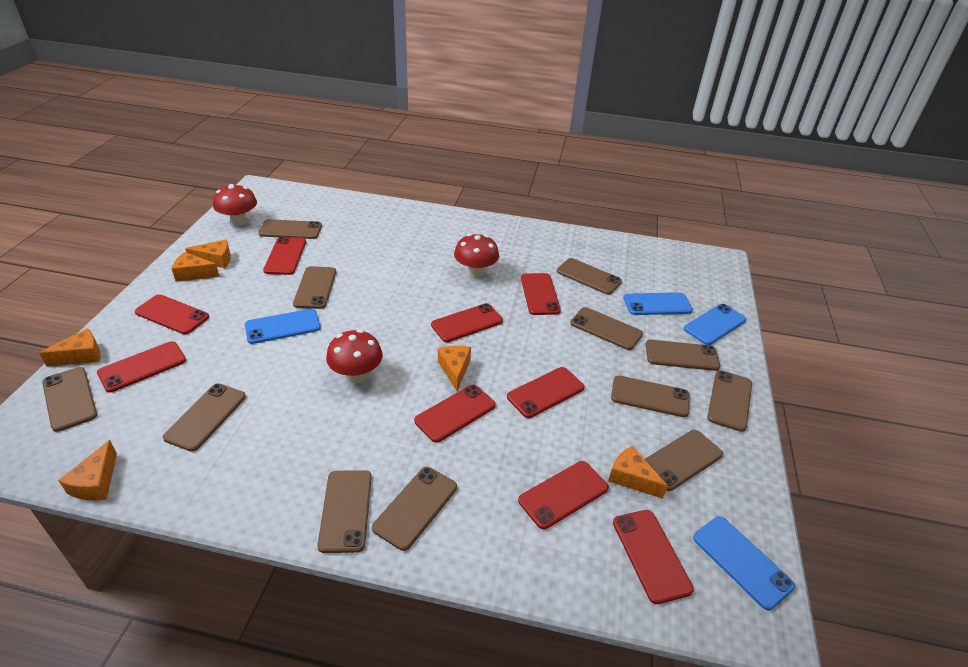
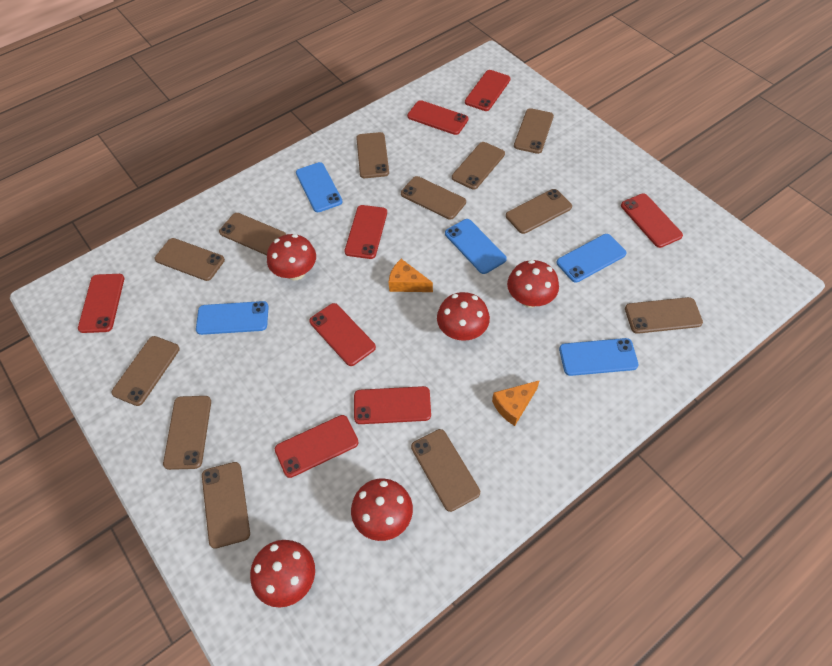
blue phone: [245,309,321,344] [623,292,693,315] [684,304,746,345] [693,516,795,610] = 4 -> [196,301,269,335] [296,162,342,212] [445,219,507,274] [557,234,626,283] [559,338,639,376] = 5
orange cheese: [39,328,100,367] [58,440,117,500] [172,252,220,282] [185,240,231,268] [438,346,471,391] [608,445,668,499] = 6 -> [389,259,433,292] [492,380,540,426] = 2
red mushroom: [213,184,257,226] [326,330,383,383] [454,234,499,278] = 3 -> [250,540,315,607] [267,234,316,280] [351,478,413,541] [437,292,490,341] [507,260,559,308] = 5
red phone: [97,341,186,393] [135,294,209,334] [263,237,306,275] [414,385,496,443] [431,303,503,342] [507,367,585,418] [518,461,609,529] [521,273,561,315] [613,510,694,604] = 9 -> [78,274,124,333] [275,415,359,478] [309,303,376,366] [345,205,387,259] [354,386,431,424] [407,100,468,135] [465,70,511,111] [621,193,683,248] = 8

